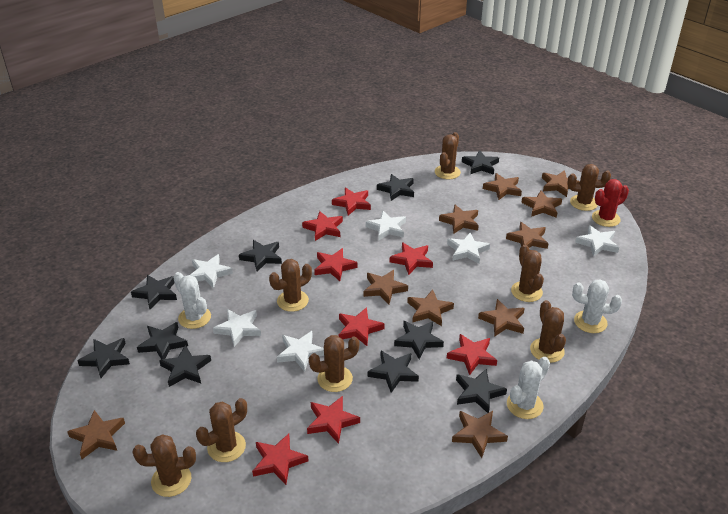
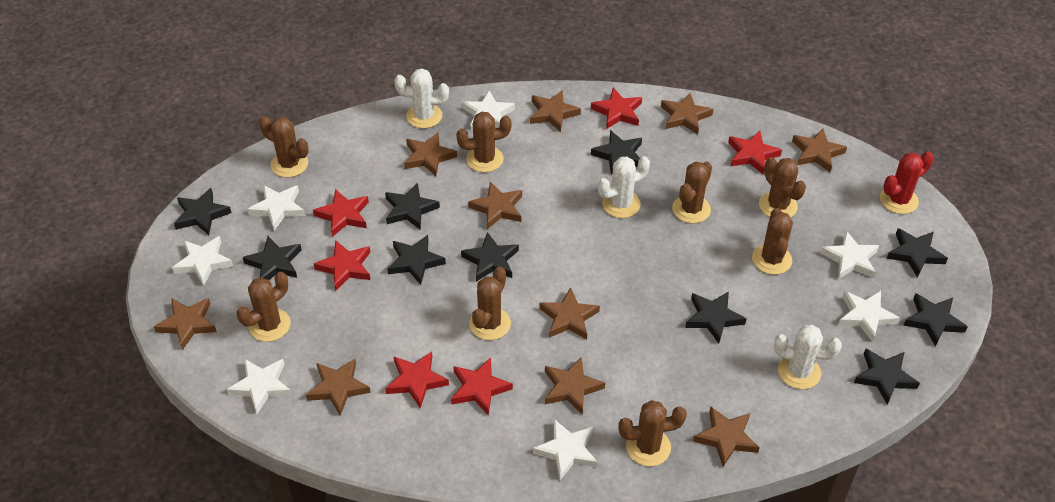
red star: [252,434,309,485] [302,211,343,241] [307,396,360,444] [314,248,357,281] [332,187,371,215] [338,307,384,346] [390,242,433,275] [447,334,497,375] = 8 -> [313,189,369,237] [313,240,370,291] [385,351,449,408] [451,357,513,416] [591,88,642,129] [728,131,782,175] = 6
white star: [190,254,233,288] [213,309,261,347] [277,331,324,372] [366,211,406,241] [447,232,490,264] [575,225,619,257] = 6 -> [172,236,233,286] [227,359,292,414] [248,185,305,230] [462,90,515,130] [533,419,598,480] [820,231,879,279] [838,290,900,342] = 7

